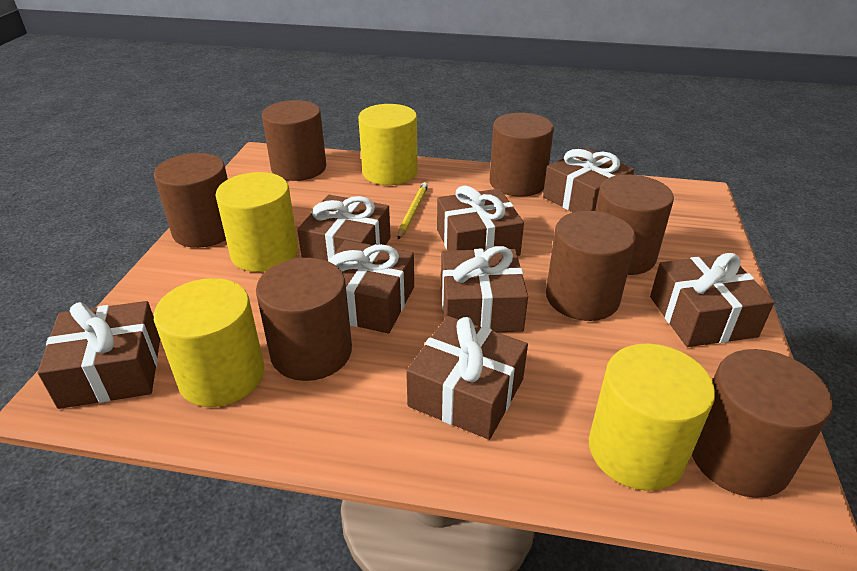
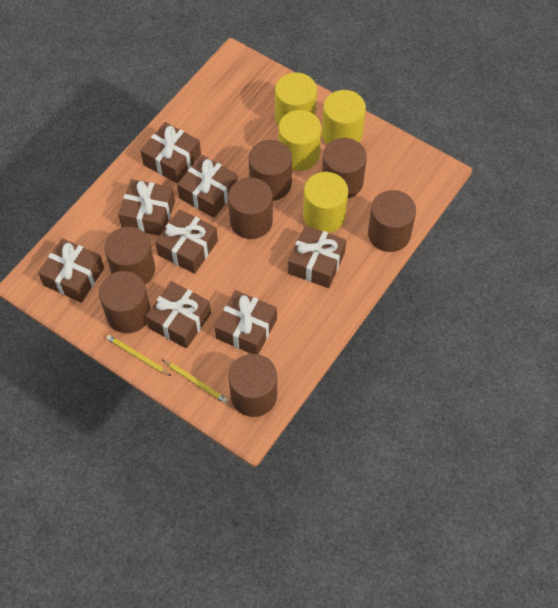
yellow pencil: [398,182,428,239] = 1 -> [106,335,171,376] [163,360,228,403] = 2

